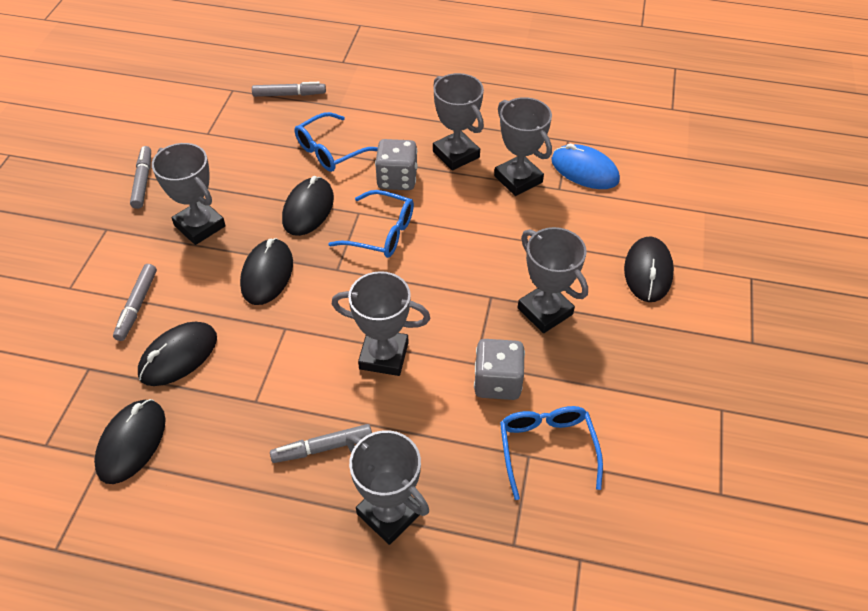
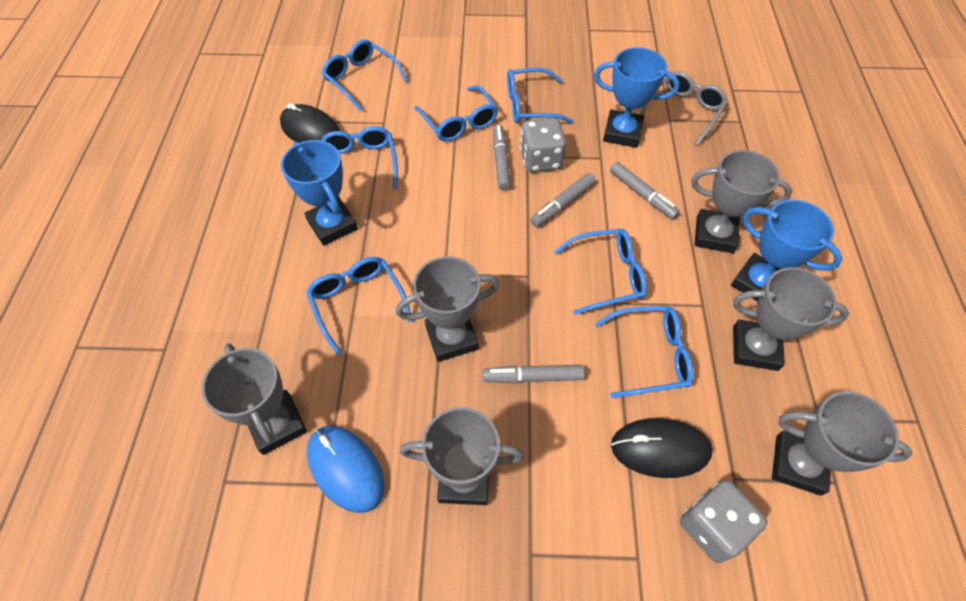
black mouse: [94,399,166,484] [138,321,217,386] [240,238,293,305] [282,176,334,236] [624,237,674,302] = 5 -> [280,103,340,143] [611,418,712,478] = 2
blue glasses: [295,112,378,172] [329,190,414,258] [500,406,603,500] = 3 -> [306,257,413,355] [321,126,398,189] [322,40,408,111] [414,85,498,141] [507,68,574,124] [554,229,647,315] [595,306,694,398] = 7
blue trophy: none = 0 -> [281,140,358,246] [594,47,680,148] [731,200,842,302] = 3
grey glasses: none = 0 -> [640,71,728,146] = 1

